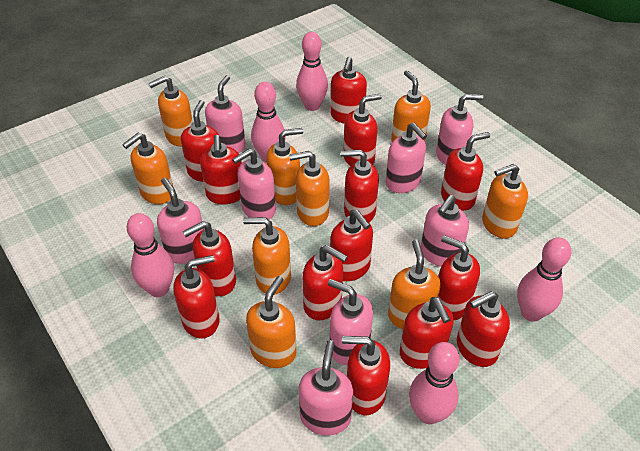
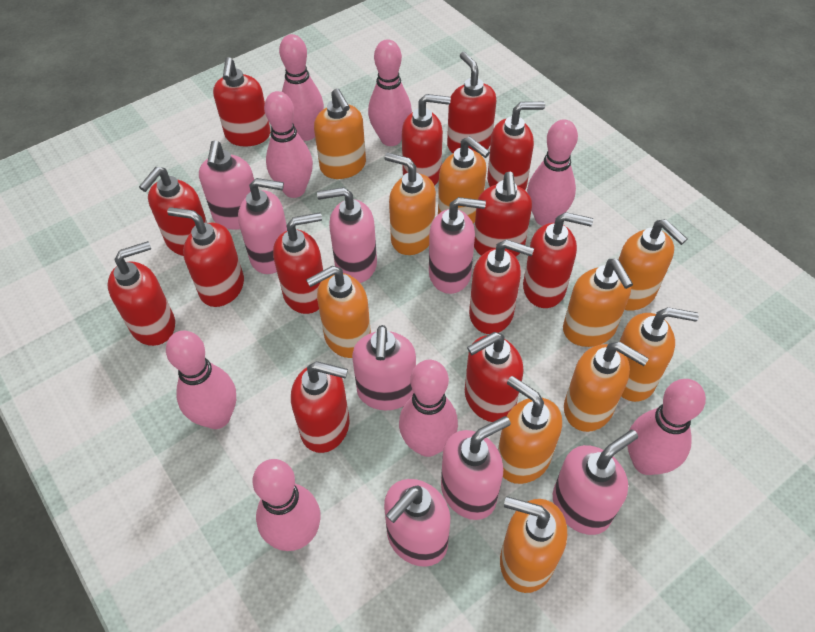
orange soap dispenser: [122,133,173,204] [149,76,193,147] [243,217,291,295] [246,276,296,368] [266,128,303,205] [289,151,330,226] [388,239,440,329] [391,70,431,142] [482,164,528,239] = 9 -> [306,266,371,358] [314,88,366,179] [384,152,436,255] [438,136,490,223] [498,376,562,484] [500,496,567,593] [563,259,633,347] [564,342,649,432] [618,219,687,311] [619,307,699,402] = 10
pink bowling pin: [127,213,174,297] [251,82,286,162] [296,32,328,111] [409,342,459,424] [517,237,572,322] = 5 -> [166,331,236,429] [253,459,321,551] [264,91,313,198] [279,34,324,141] [368,39,412,146] [399,360,458,457] [527,119,578,226] [627,379,706,475] = 8
red soap dispenser: [173,255,219,338] [181,100,219,182] [183,221,236,296] [200,135,242,204] [303,245,348,320] [330,57,367,123] [330,209,373,281] [341,150,379,222] [342,336,390,415] [343,94,382,166] [400,297,454,369] [438,235,480,321] [441,132,490,211] [457,291,510,367] = 14 -> [107,241,175,346] [139,167,207,256] [167,207,244,307] [213,57,270,147] [273,212,323,314] [291,361,349,453] [402,94,451,186] [447,52,496,153] [465,332,524,422] [469,239,534,334] [474,172,532,257] [487,102,545,190] [523,212,593,308] = 13

